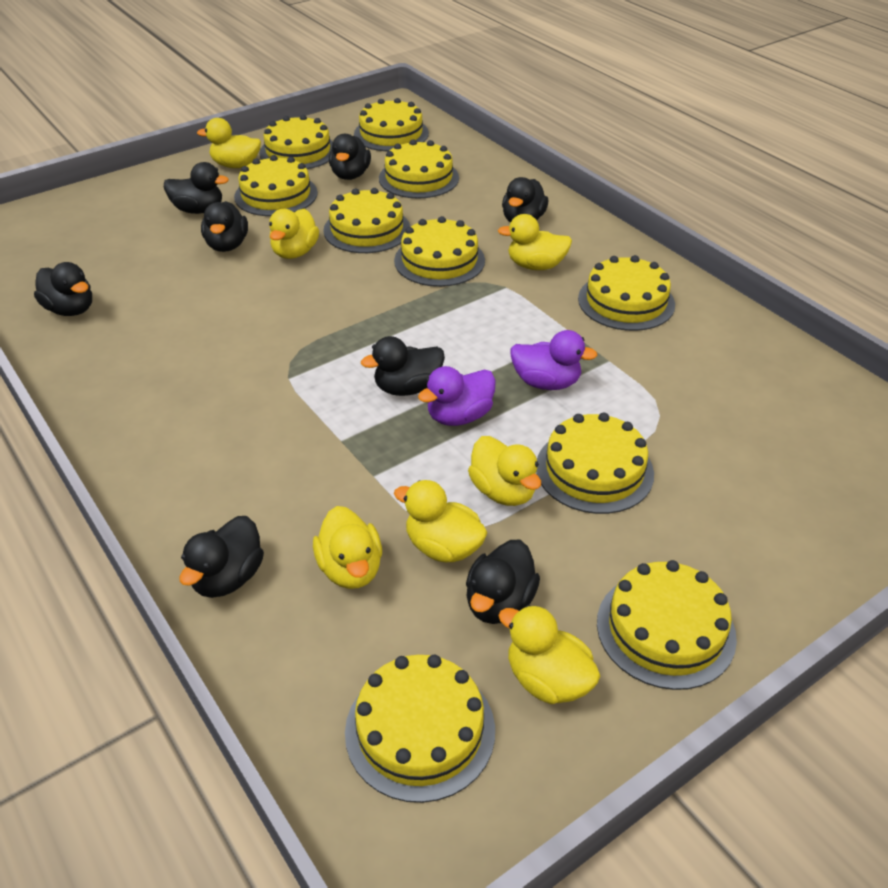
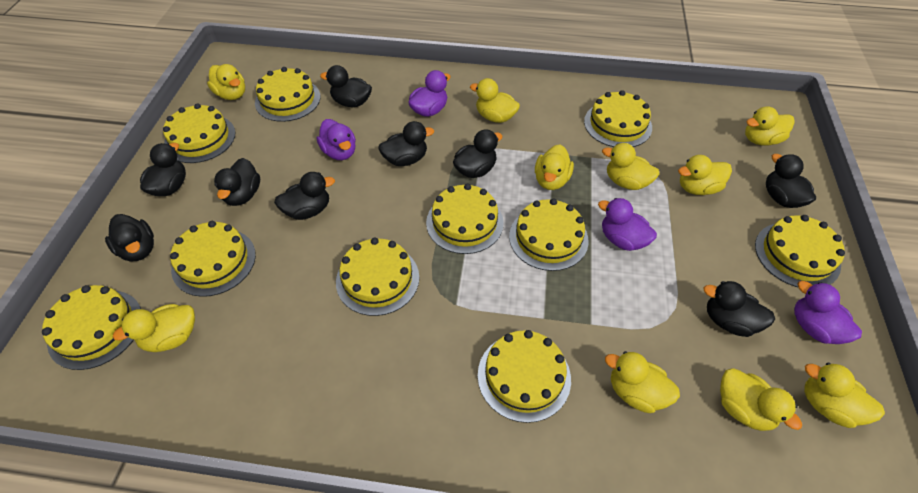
black duck: [34,262,92,316] [164,162,229,214] [180,516,264,598] [201,201,248,252] [329,134,371,180] [361,336,445,396] [466,540,540,624] [502,177,548,223] = 8 -> [105,214,154,262] [140,143,186,196] [214,158,260,206] [274,172,335,220] [320,65,372,107] [378,121,434,166] [453,129,503,178] [703,281,775,337] [766,154,816,208] = 9
purple duck: [418,366,496,426] [510,330,598,390] = 2 -> [317,119,356,160] [408,70,451,117] [598,198,657,251] [794,281,862,344] = 4
yellow duck: [197,118,261,168] [269,209,319,259] [313,506,382,589] [394,480,488,562] [468,436,541,506] [498,214,572,270] [498,605,600,704] = 7 -> [113,304,195,352] [207,64,245,100] [470,78,520,123] [535,144,574,190] [602,143,660,190] [605,351,680,413] [678,155,732,195] [720,368,802,431] [745,106,795,146] [804,363,885,428] = 10

